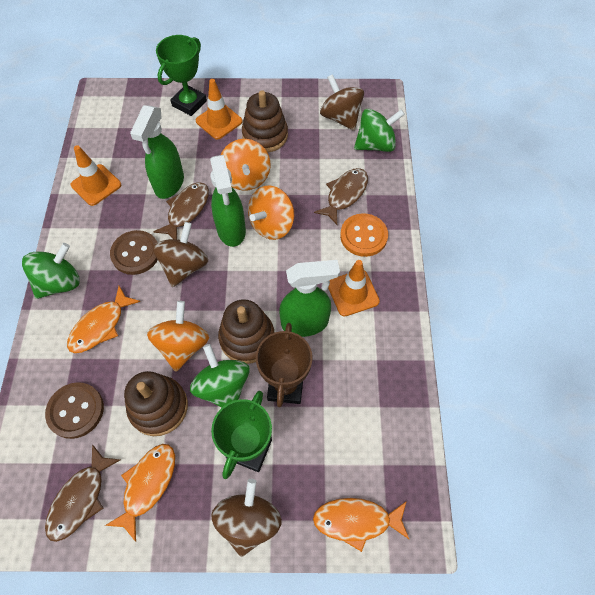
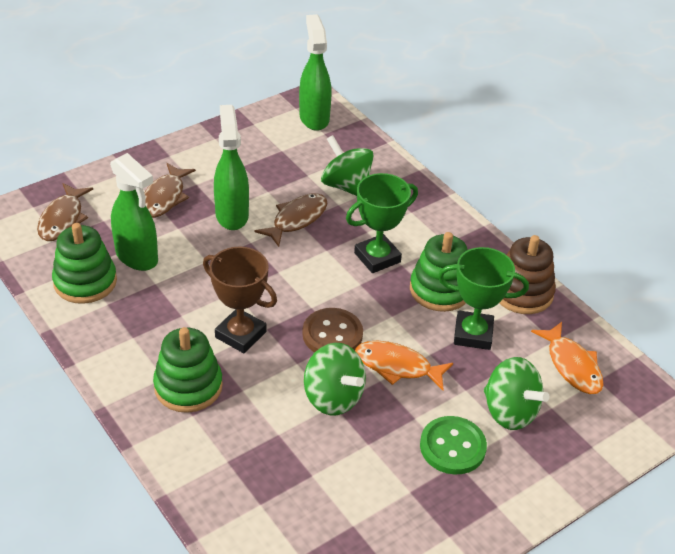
brown button: [45,382,104,439] [110,230,158,275] = 2 -> [302,308,363,352] = 1
brown spinning top: [152,222,208,287] [211,479,282,557] [320,74,364,131] = 3 -> none = 0
brown stacking toy: [124,371,188,436] [218,299,274,364] [242,90,288,153] = 3 -> [499,235,556,314] = 1
green button: none = 0 -> [420,416,487,475] = 1
green stacking toy: none = 0 -> [52,223,117,304] [153,327,223,413] [410,232,467,312] = 3
orange button: [340,213,388,257] = 1 -> none = 0
orange fish: [67,286,140,353] [105,444,175,542] [313,498,410,552] = 3 -> [355,341,453,390] [531,322,604,394] = 2
orange spinning top: [147,301,209,372] [221,139,270,191] [248,186,294,240] = 3 -> none = 0
orange traffic cone: [71,145,121,206] [196,79,243,139] [328,260,380,317] = 3 -> none = 0

